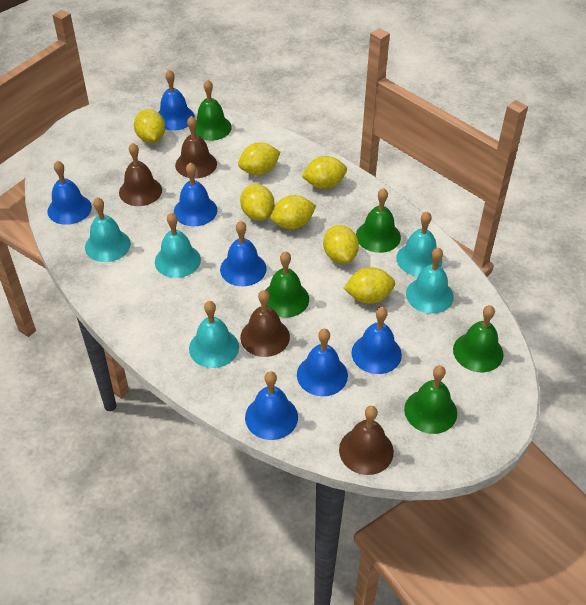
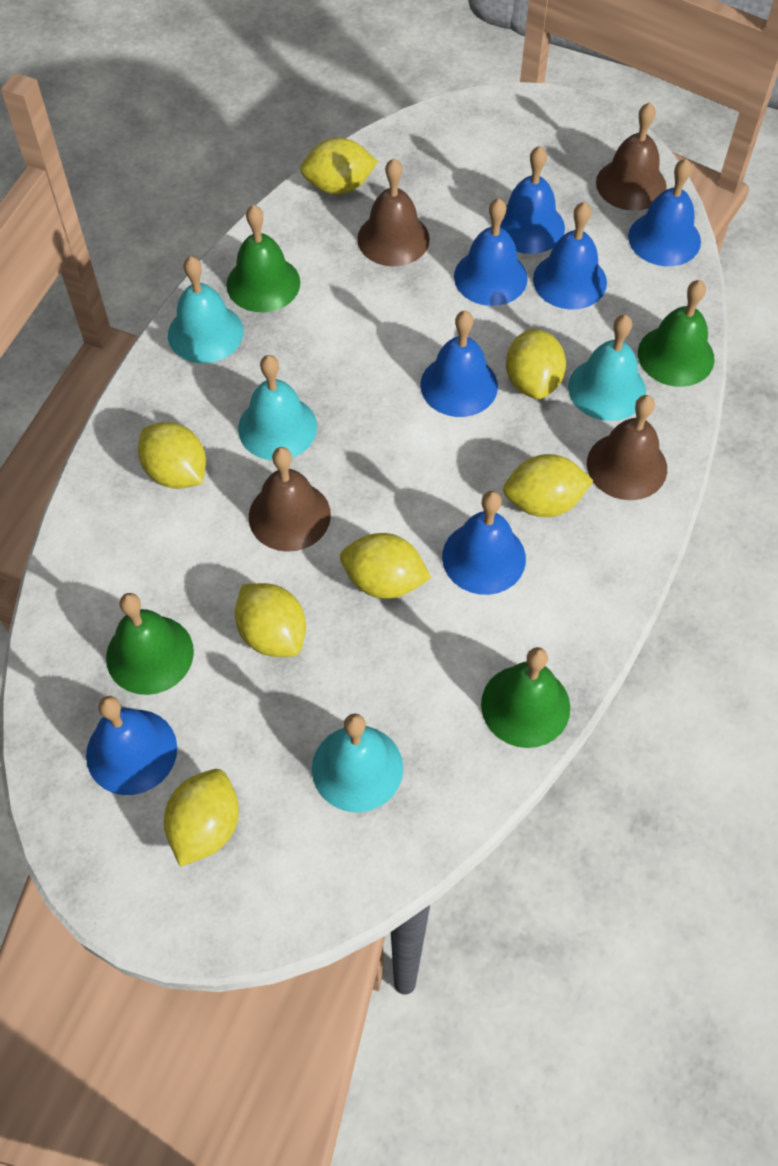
green bell: [195,79,232,141] [266,251,309,318] [356,188,401,253] [404,365,457,434] [453,305,504,372] = 5 -> [106,593,194,695] [226,205,300,312] [481,647,570,748] [638,280,715,387] = 4
turquoise bell: [85,197,131,262] [155,212,201,278] [189,301,239,368] [396,211,442,276] [406,247,454,314] = 5 -> [168,256,243,363] [238,355,317,460] [312,713,403,812] [568,315,646,421] = 4

